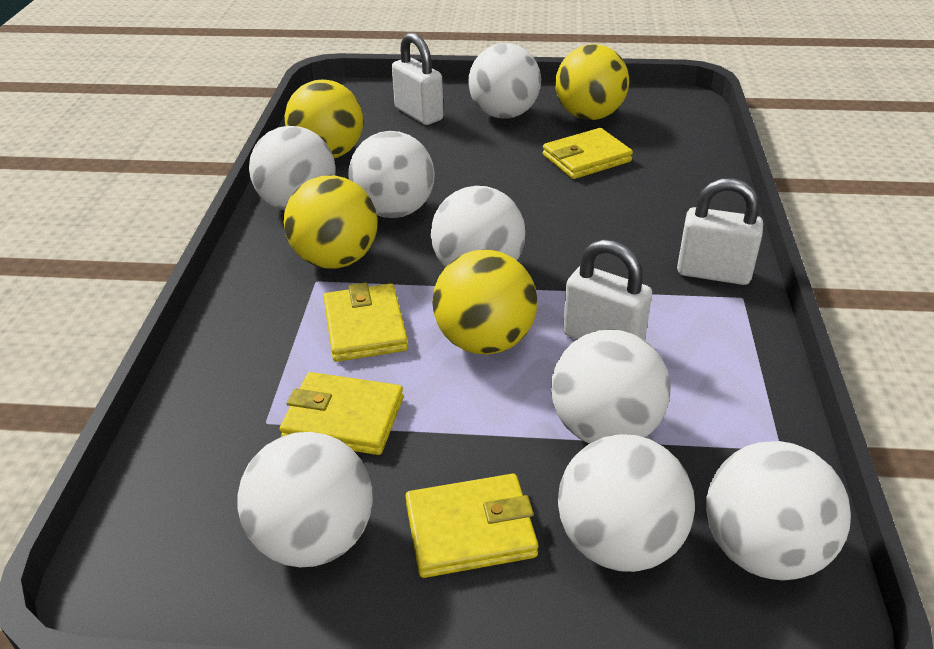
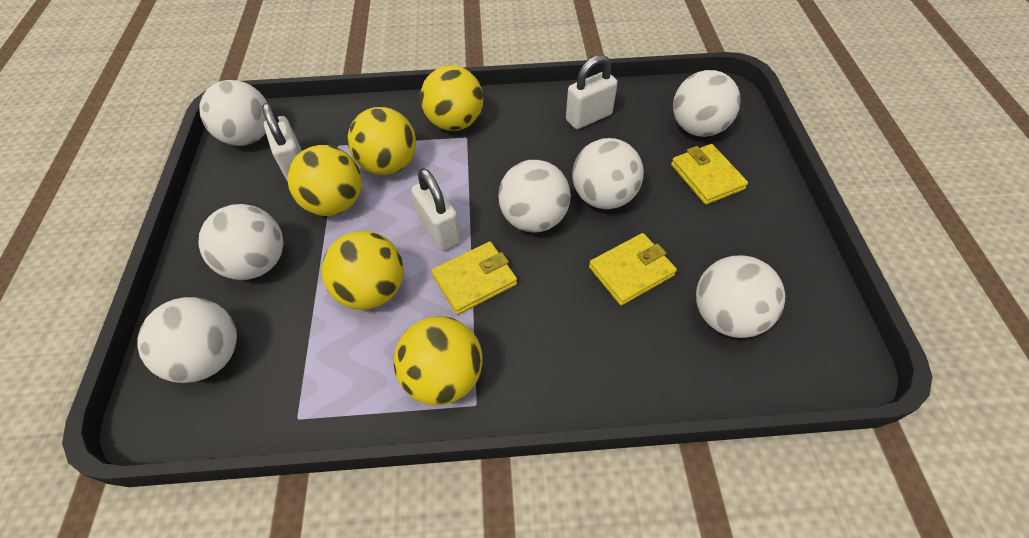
white ball: [238,432,373,568] [249,126,336,211] [348,131,435,218] [431,186,526,267] [468,43,541,119] [551,330,671,444] [558,434,695,572] [706,441,851,581] = 8 -> [137,297,237,383] [199,80,267,146] [199,204,283,280] [498,160,571,233] [572,138,644,210] [673,70,741,137] [696,255,785,338] = 7
yellow ball: [284,175,378,269] [285,80,363,158] [432,250,537,354] [555,44,629,120] = 4 -> [287,145,362,216] [322,231,403,310] [348,107,416,175] [394,316,483,405] [420,65,483,131] = 5
yellow wallet: [280,372,404,455] [323,282,408,362] [405,474,538,578] [543,128,633,179] = 4 -> [432,242,517,315] [589,233,677,306] [671,144,748,205] = 3

